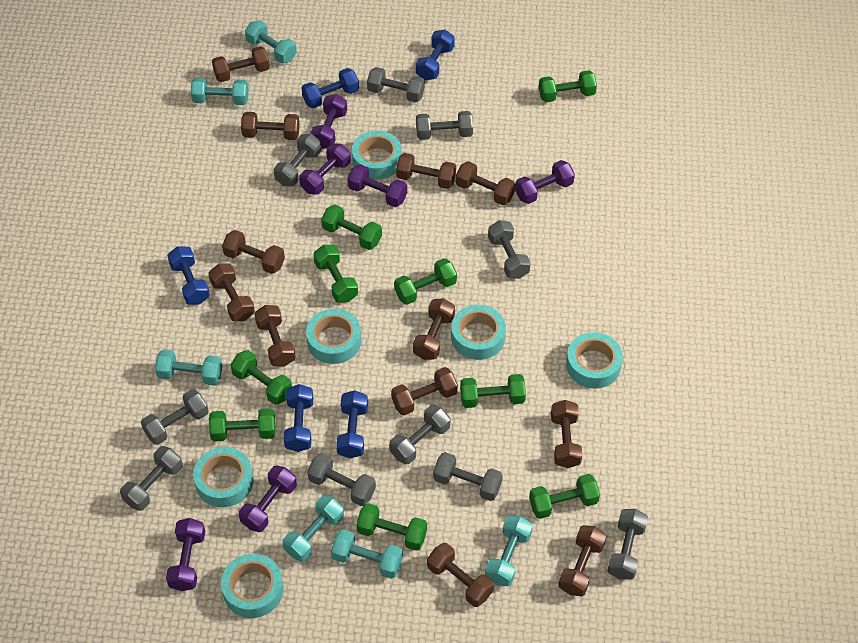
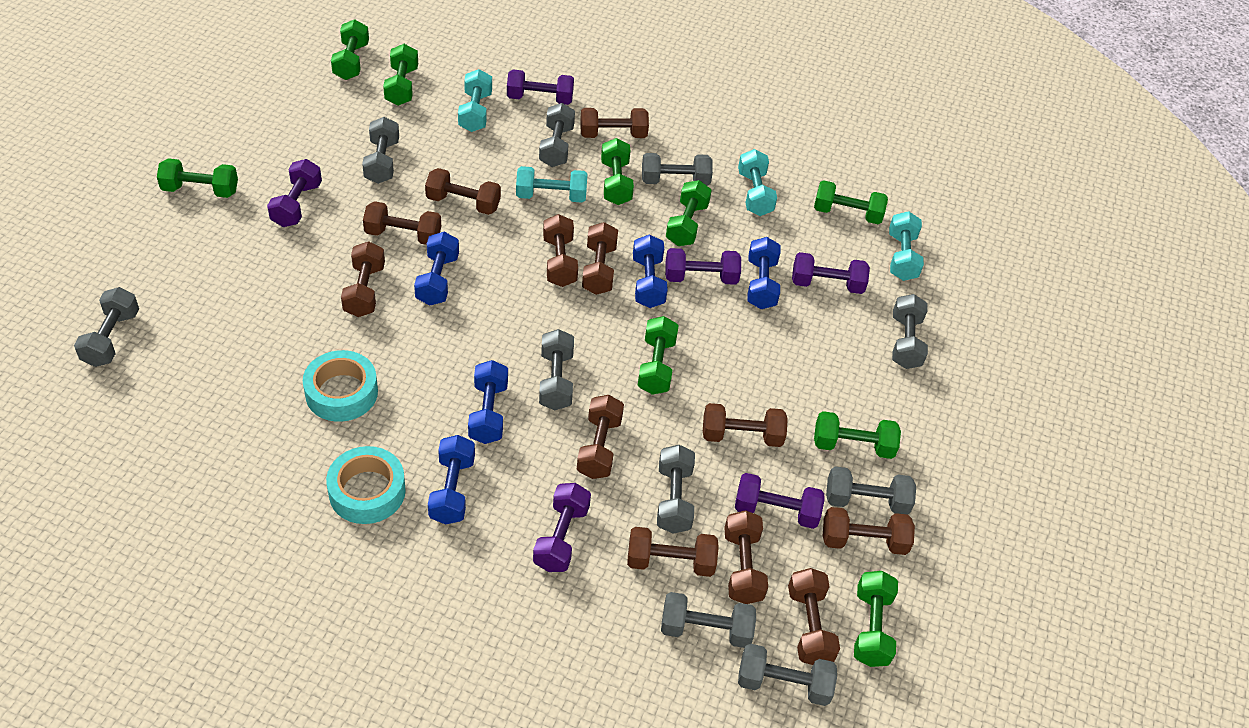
turquoise dumbbell: [155,349,222,386] [191,78,249,105] [245,20,297,64] [283,495,344,562] [331,529,403,579] [485,516,533,586] = 6 -> [458,69,492,132] [516,166,587,203] [738,149,777,216] [889,211,924,281] = 4
turquoise tape: [193,447,253,507] [221,554,284,618] [306,309,361,364] [352,131,402,180] [451,305,506,360] [566,332,623,388] = 6 -> [303,350,378,422] [326,446,406,524] = 2

